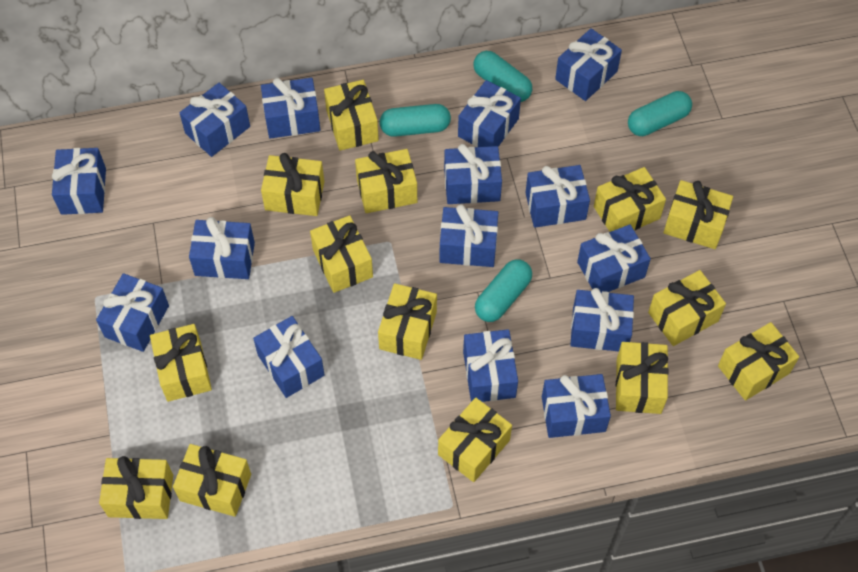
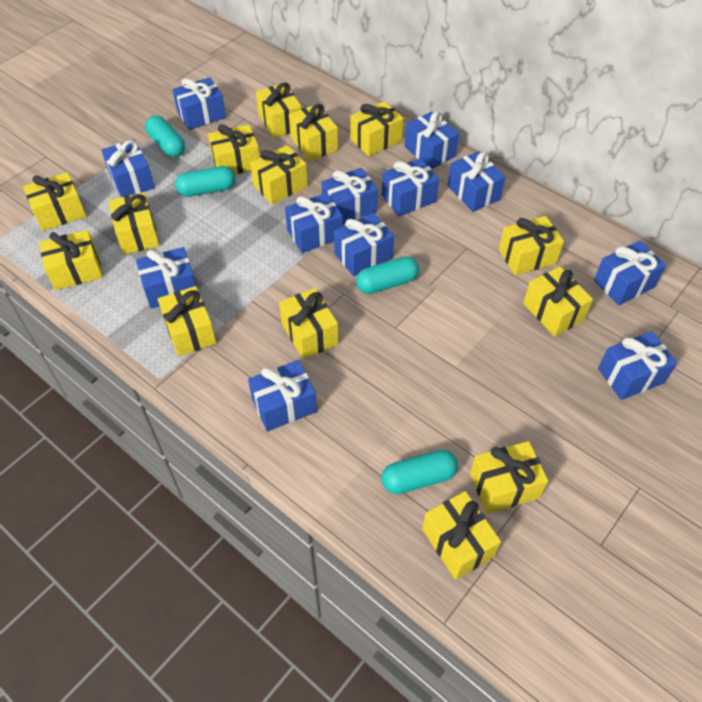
blue gift: [52,148,106,215] [96,273,169,352] [179,83,250,157] [189,217,255,279] [253,316,325,398] [261,78,320,139] [439,204,498,267] [444,144,502,204] [458,80,521,147] [463,329,518,402] [525,165,590,228] [542,374,611,438] [555,28,622,101] [570,288,634,351] [577,224,651,292] = 15 -> [101,139,155,197] [136,247,196,309] [172,77,226,130] [248,360,317,431] [285,193,343,253] [321,168,378,224] [334,213,394,276] [382,158,439,217] [405,111,459,169] [448,151,505,212] [594,241,666,305] [598,331,677,400] = 12

